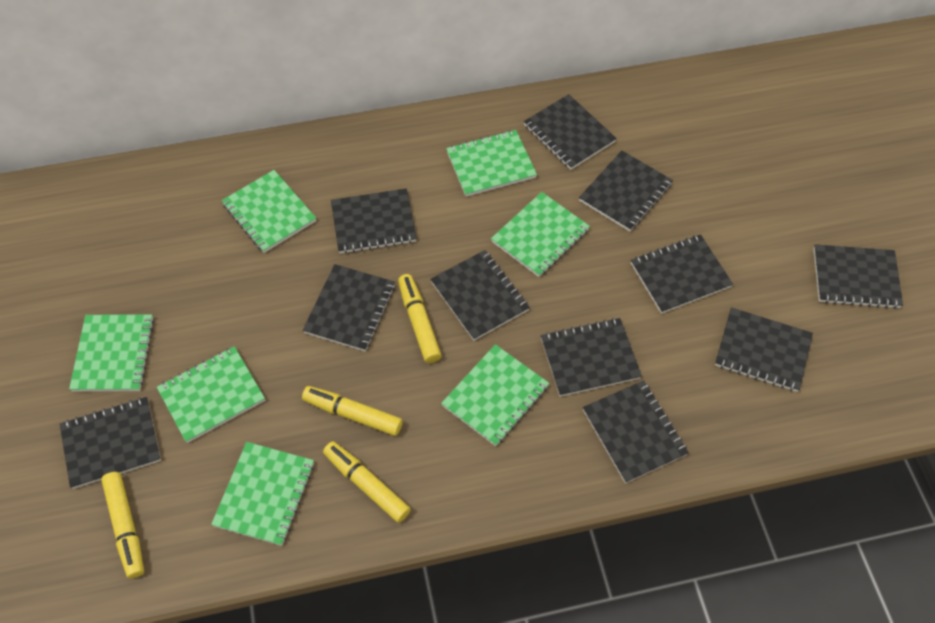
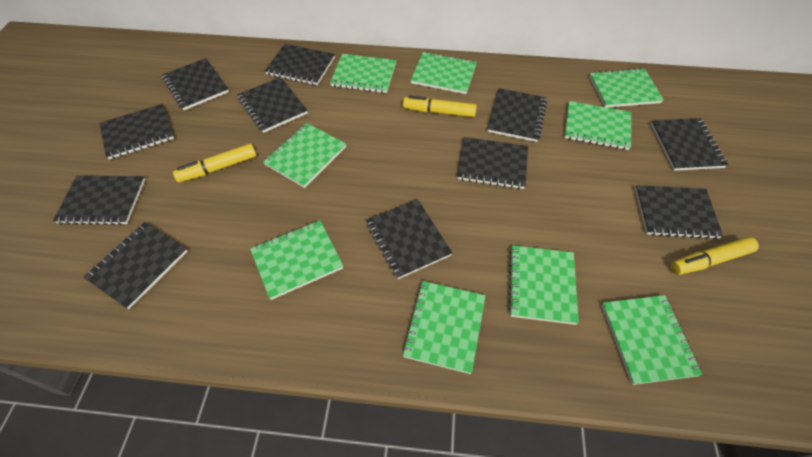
green notebook: [69,314,154,391] [157,346,265,443] [211,442,314,546] [222,170,316,253] [441,344,549,446] [446,130,537,197] [491,192,590,277] = 7 -> [250,220,343,300] [263,123,346,188] [330,54,396,93] [402,281,486,374] [410,52,477,94] [508,245,579,325] [565,101,631,150] [589,68,664,108] [602,295,702,385] = 9
yellow marker: [101,472,144,579] [302,386,403,436] [323,441,411,523] [398,274,441,363] = 4 -> [173,143,256,182] [403,96,477,117] [671,237,759,275] = 3

